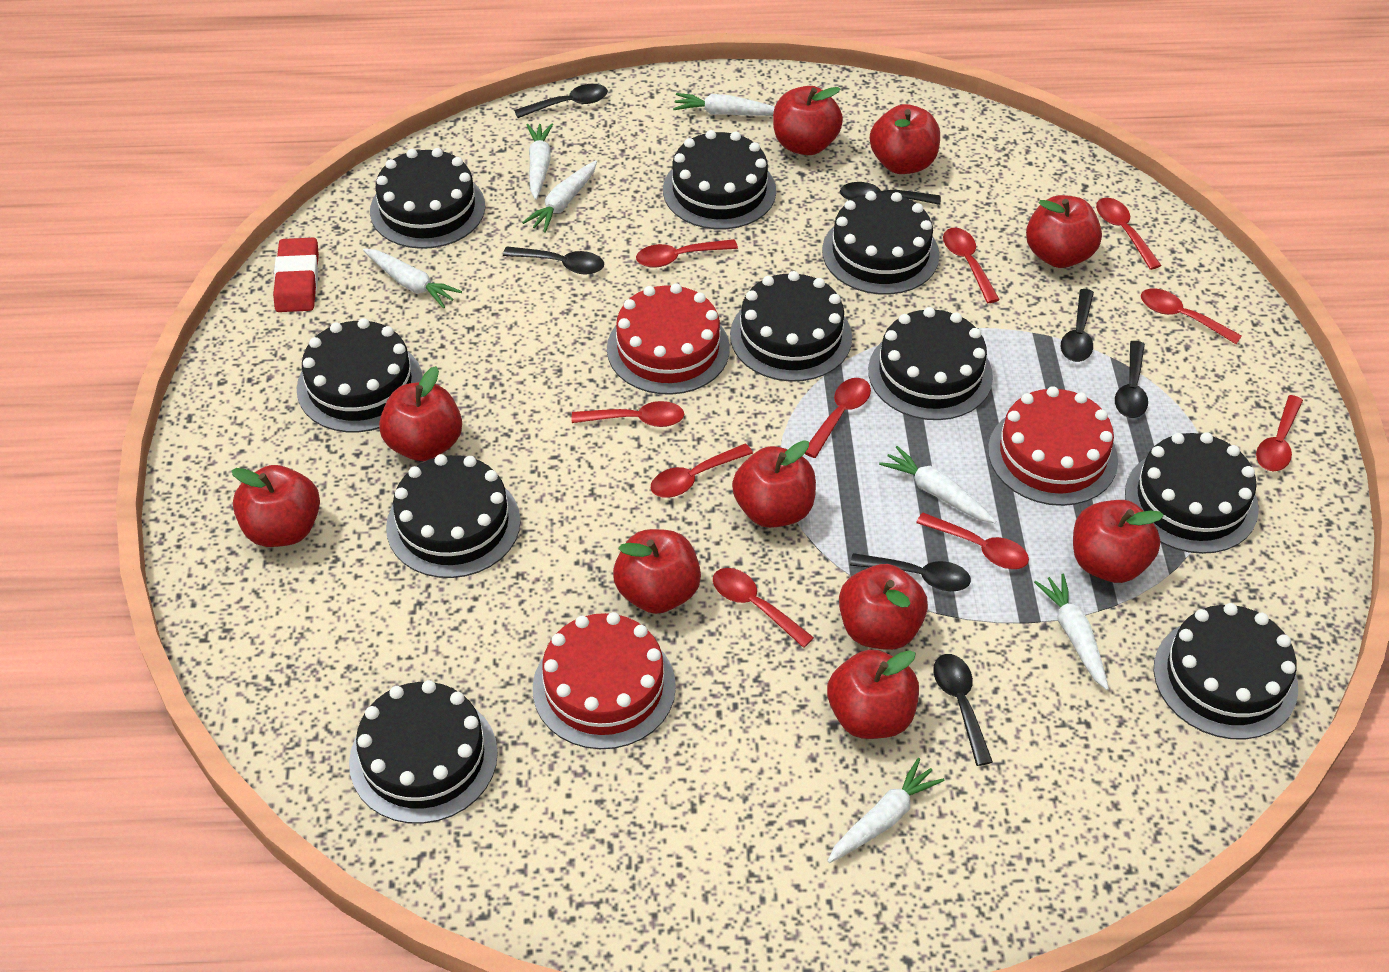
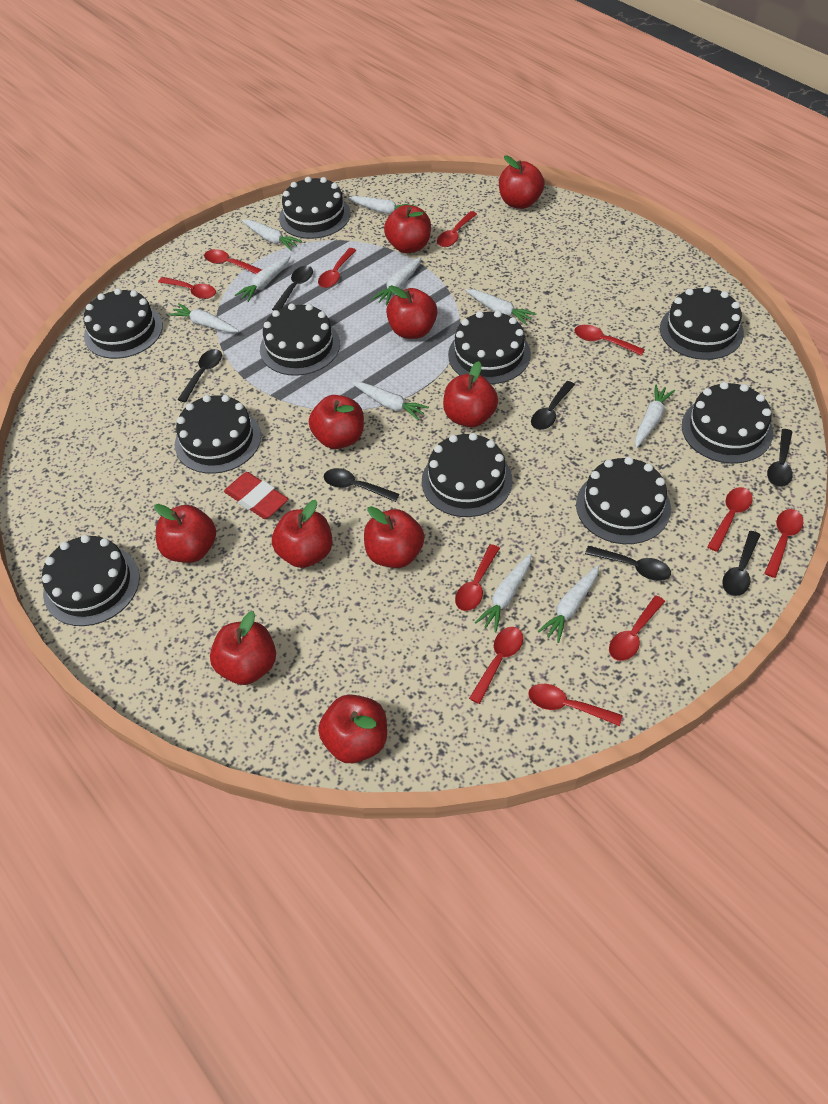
red cake: [533,612,676,749] [607,284,730,395] [988,386,1118,506] = 3 -> none = 0
red spoon: [572,401,684,427] [636,239,738,268] [651,443,753,498] [713,568,814,648] [805,378,871,458] [916,513,1029,569] [943,228,1000,303] [1096,198,1162,270] [1141,288,1242,344] [1256,395,1303,471] = 10 -> [158,277,216,299] [204,249,262,274] [318,248,356,288] [437,211,477,247] [455,544,500,611] [469,627,523,704] [528,684,623,726] [574,325,645,356] [609,595,665,661] [707,487,752,552] [764,509,804,578] = 11
white carrot: [363,249,462,308] [522,160,597,233] [527,124,553,200] [673,93,775,116] [828,758,945,863] [879,446,996,523] [1034,574,1109,690] = 7 -> [168,303,239,333] [235,255,291,302] [242,220,302,250] [347,196,417,214] [352,382,429,421] [372,257,421,305] [465,289,536,325] [475,553,531,632] [538,565,599,643] [635,384,675,448] = 10

